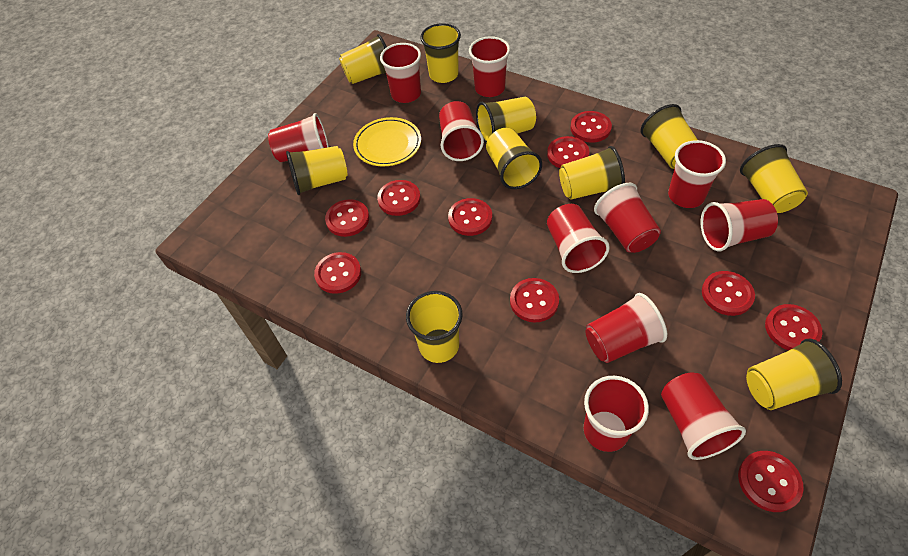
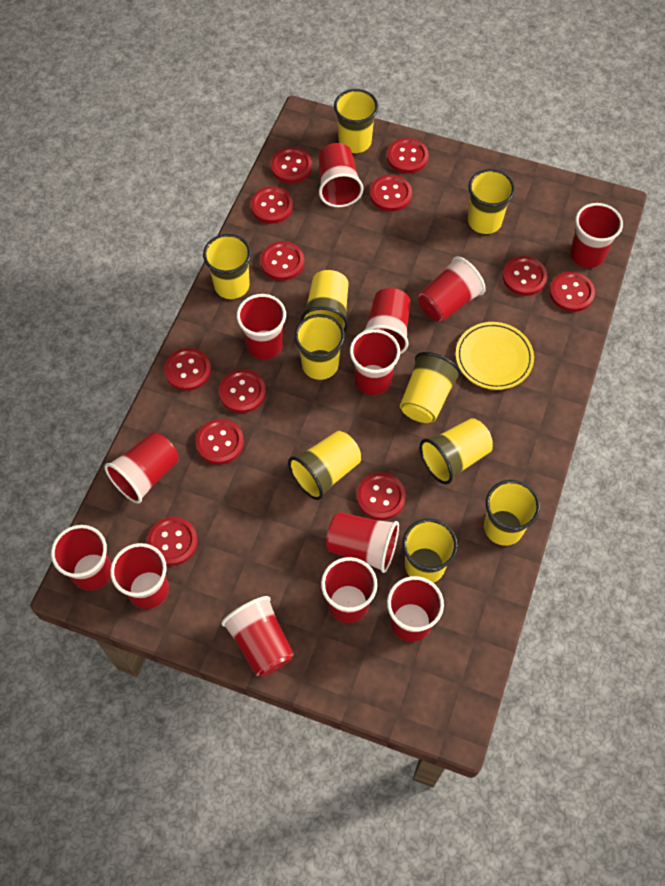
red button: [314,252,361,294] [325,199,369,237] [377,180,420,216] [448,198,492,236] [510,278,559,323] [547,136,589,168] [570,111,612,143] [702,271,755,316] [738,451,804,512] [765,304,823,350] = 10 -> [147,517,198,566] [164,348,211,391] [196,419,244,464] [219,369,266,413] [251,186,293,224] [260,241,304,281] [271,147,312,183] [357,472,406,520] [370,175,412,212] [387,138,429,174] [502,256,547,296] [549,272,595,312] = 12
red cup: [268,113,329,162] [380,43,421,103] [439,101,484,161] [469,36,510,97] [547,204,610,273] [584,376,649,452] [585,293,667,363] [594,183,661,253] [661,373,746,460] [668,140,726,208] [701,199,778,251] = 11 -> [51,525,111,591] [105,432,179,503] [110,543,169,609] [221,596,294,677] [237,294,286,359] [319,143,363,207] [321,557,378,623] [326,512,399,573] [350,329,400,395] [363,288,411,354] [387,576,444,642] [418,256,486,322] [570,203,623,268] = 13

